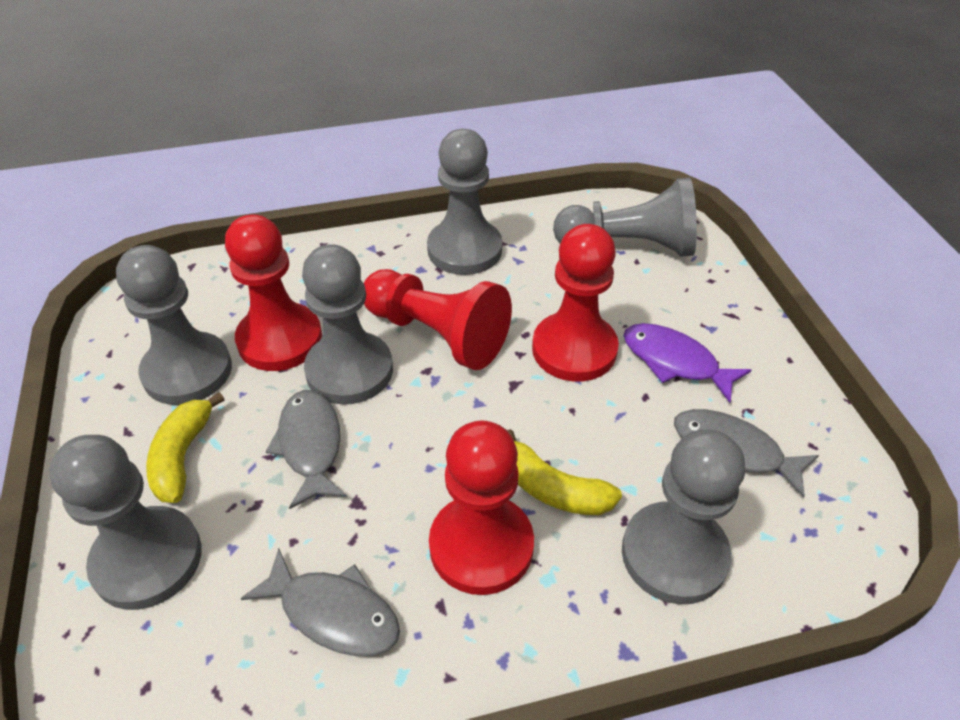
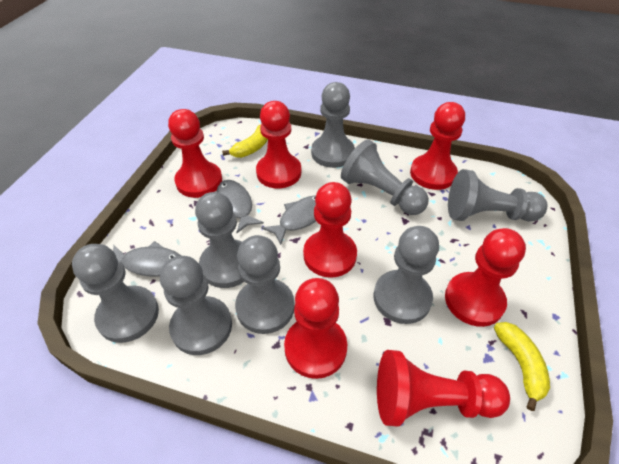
grey pawn: [49,435,202,610] [116,245,232,405] [302,244,393,405] [427,129,502,275] [553,178,697,257] [622,429,745,604] = 6 -> [72,244,159,343] [160,256,232,355] [195,192,245,288] [235,235,295,334] [311,82,355,168] [341,139,429,215] [374,226,439,324] [448,169,547,221] = 8
purple fish: [624,323,751,403] = 1 -> none = 0
red pawn: [225,214,322,371] [364,269,512,370] [429,420,534,595] [532,224,619,382] = 4 -> [168,109,222,198] [256,101,301,188] [284,278,347,379] [303,182,357,278] [377,350,510,426] [410,102,465,190] [445,228,526,327] = 7

